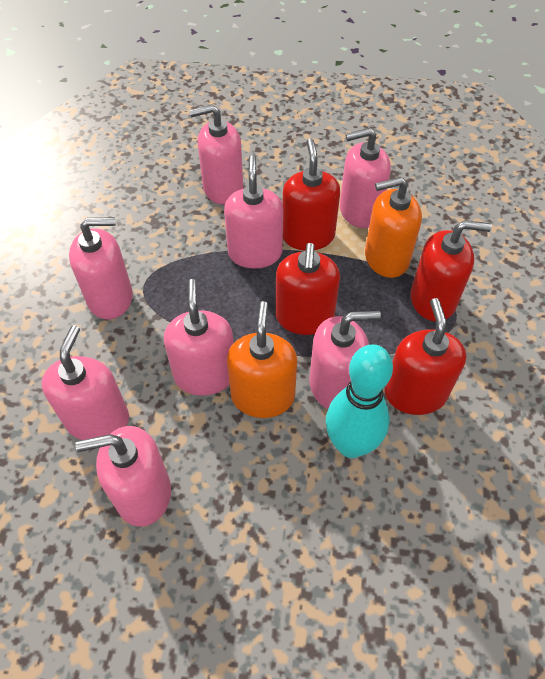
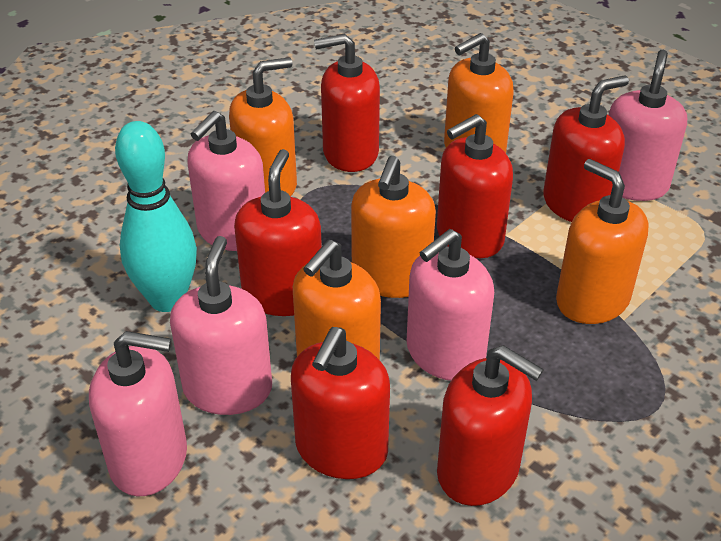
orange soap dispenser: [227,301,297,418] [365,177,422,278] = 2 -> [229,57,297,197] [293,240,381,360] [351,156,436,298] [444,33,514,153] [556,159,649,324] = 5
pink soap dispenser: [41,325,129,440] [69,217,133,320] [75,426,171,527] [164,279,233,396] [189,104,243,204] [224,155,283,269] [309,311,381,409] [340,128,391,228] = 8 -> [89,331,187,496] [170,236,272,415] [187,111,265,251] [407,229,494,381] [609,49,687,201] = 5
red soap dispenser: [276,243,340,335] [283,138,340,251] [385,298,466,415] [411,220,492,321] = 4 -> [234,149,322,316] [291,327,390,479] [314,34,380,172] [437,114,513,258] [437,345,544,506] [543,75,629,222] = 6

